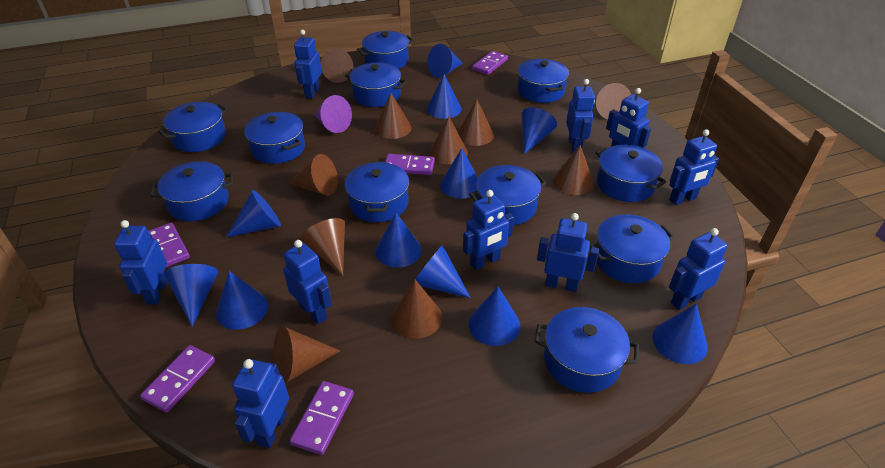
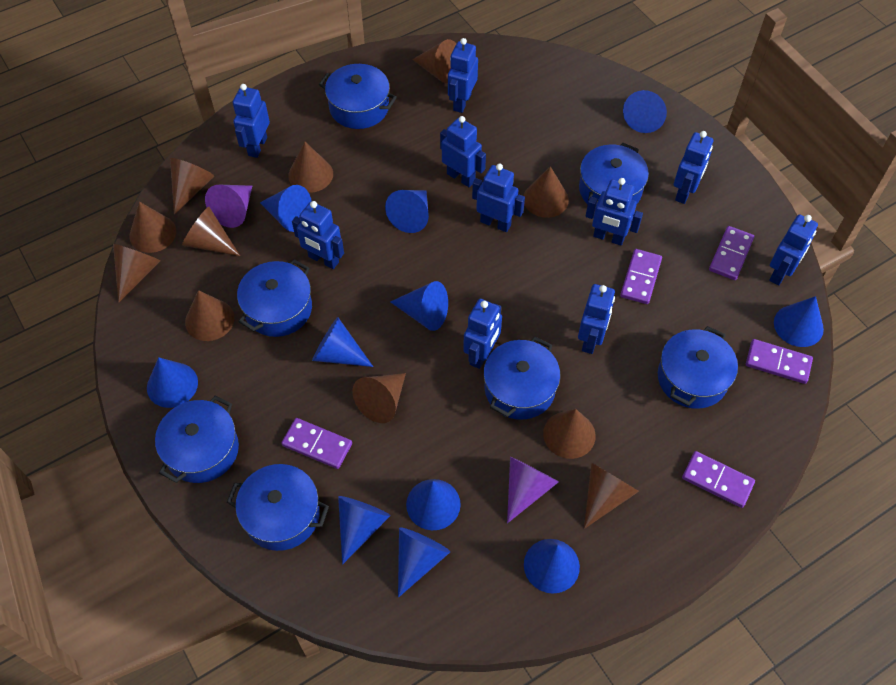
blue pot: [150,161,233,221] [159,102,228,152] [244,112,305,164] [345,62,407,107] [345,161,409,222] [357,31,414,69] [469,165,546,225] [517,59,569,103] [534,307,639,393] [590,214,674,283] [596,145,667,202] = 11 -> [155,396,239,483] [227,464,329,551] [237,259,312,337] [319,64,397,129] [483,337,560,420] [579,143,649,204] [658,326,738,409] = 7
brown cone: [273,326,341,383] [289,154,338,196] [301,218,345,276] [321,48,353,83] [375,93,412,139] [391,280,442,339] [429,116,468,164] [458,99,494,146] [553,145,594,195] [596,83,631,119] = 10 -> [113,244,160,303] [129,202,176,253] [170,158,214,215] [182,207,240,256] [185,290,234,341] [288,142,333,193] [352,373,406,423] [412,39,456,84] [524,166,569,218] [543,409,596,459] [584,462,639,529] = 11
purple cone: [314,95,352,133] = 1 -> [205,185,252,228] [507,457,559,523] = 2

